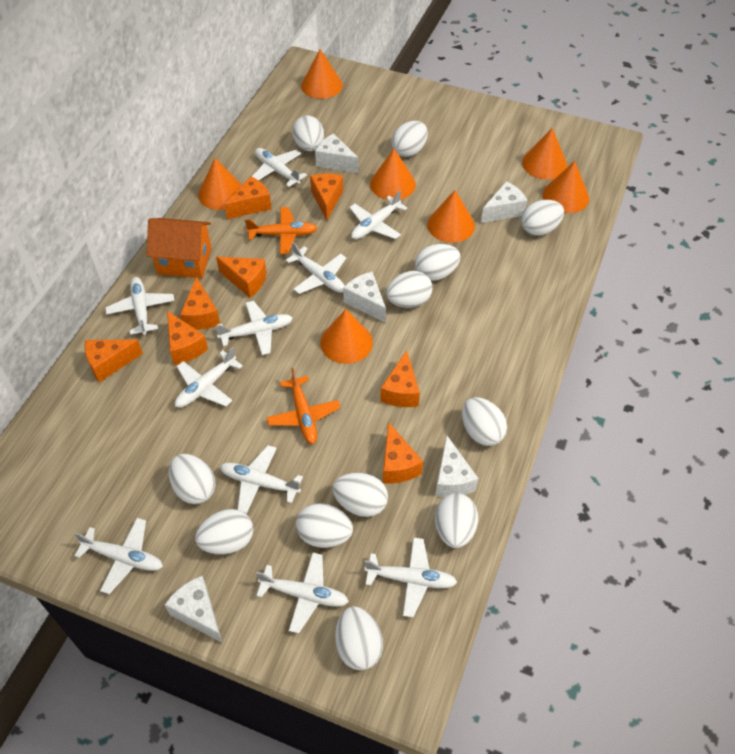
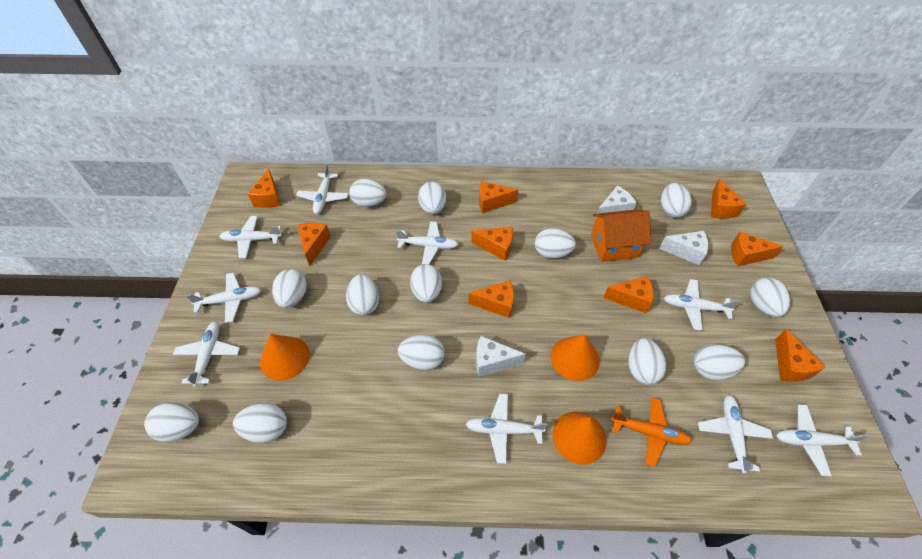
orange cheese: [85,339,143,382] [167,311,208,365] [180,277,220,330] [216,257,267,298] [224,176,272,219] [310,174,343,220] [380,350,420,407] [383,422,423,484] = 8 -> [248,169,281,208] [297,223,331,266] [468,280,514,318] [471,227,513,261] [479,181,518,213] [603,276,654,313] [711,179,746,219] [731,232,784,266] [775,329,825,382] = 9
orange cone: [198,158,242,210] [301,49,343,99] [320,309,373,364] [370,149,416,200] [427,190,475,243] [522,128,567,180] [543,161,589,213] = 7 -> [260,334,310,381] [551,334,600,381] [552,412,607,465] = 3
orange plane: [245,207,318,254] [266,368,341,444] = 2 -> [611,397,692,467] = 1
white cheese: [165,576,222,643] [315,133,359,173] [343,272,386,323] [435,436,478,497] [481,181,528,223] = 5 -> [476,336,526,377] [595,186,637,220] [659,231,708,265] = 3
white egg: [169,454,216,504] [195,509,253,555] [292,115,324,151] [296,503,353,548] [333,473,388,517] [335,606,383,670] [386,271,432,308] [392,121,428,157] [415,244,461,281] [435,493,478,548] [462,397,507,446] [521,200,564,236] = 12 -> [144,402,199,442] [233,403,287,443] [272,269,307,308] [346,274,379,315] [349,179,386,207] [398,335,445,370] [410,264,442,303] [418,182,446,214] [535,228,576,259] [628,338,666,385] [661,183,692,218] [694,344,745,380] [750,278,790,317] = 13
white plane: [74,518,163,594] [105,277,175,335] [175,347,243,408] [215,301,293,355] [220,445,303,514] [252,148,307,187] [256,553,349,634] [286,242,346,294] [349,191,408,239] [364,537,457,617] = 10 -> [173,321,240,387] [186,273,261,323] [219,216,282,258] [296,164,348,214] [396,221,459,264] [466,394,547,464] [664,279,740,331] [698,395,773,474] [776,404,869,476] = 9

